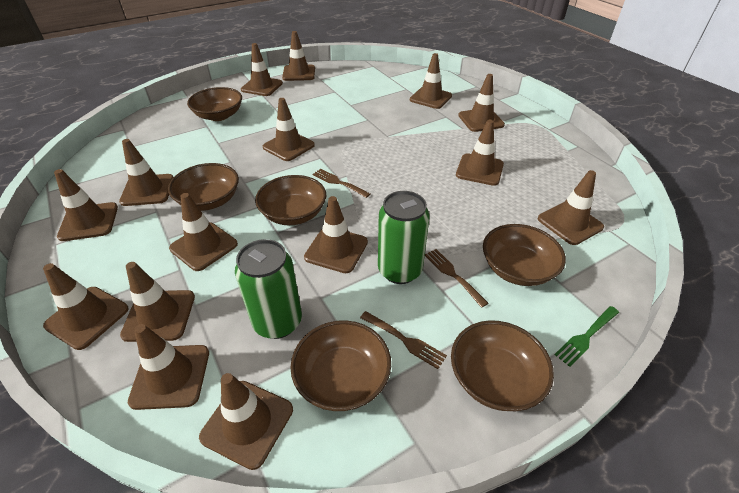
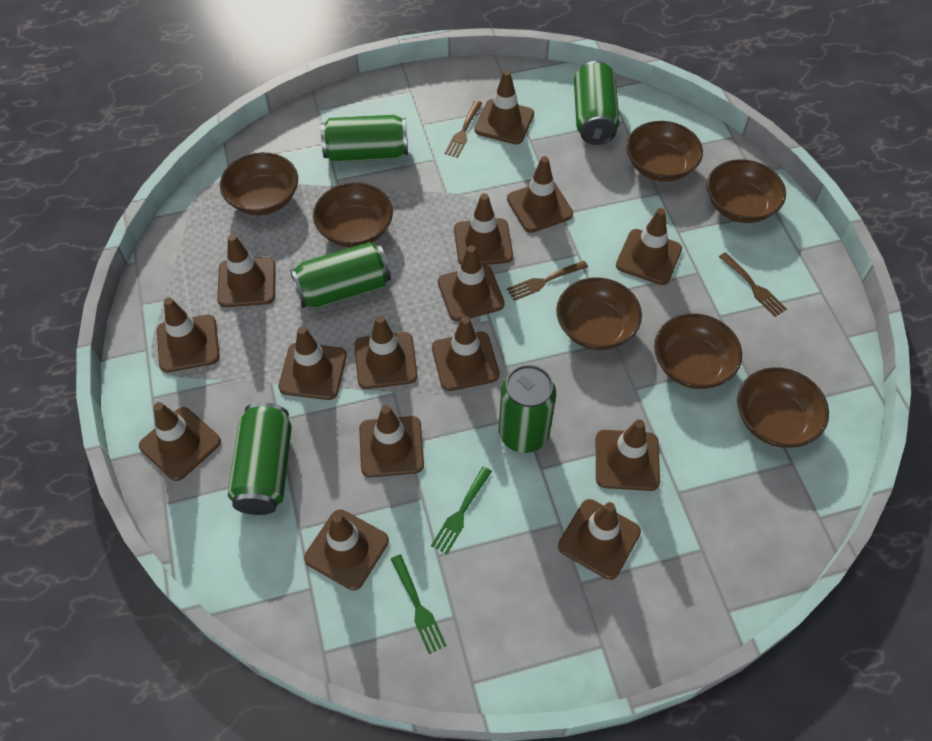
brown bowl: [168,163,239,211] [187,87,242,121] [255,175,326,225] [290,321,391,411] [451,320,554,411] [483,224,566,286] = 6 -> [220,152,298,215] [313,182,393,248] [556,278,642,350] [626,121,703,182] [654,314,742,389] [707,159,786,223] [737,367,829,448] = 7
green can: [235,239,302,339] [378,191,429,284] = 2 -> [228,402,292,515] [290,242,391,308] [321,115,408,163] [499,365,556,453] [574,61,620,145] = 5
green fork: [554,306,619,367] = 1 -> [391,554,447,654] [431,467,492,554] = 2

